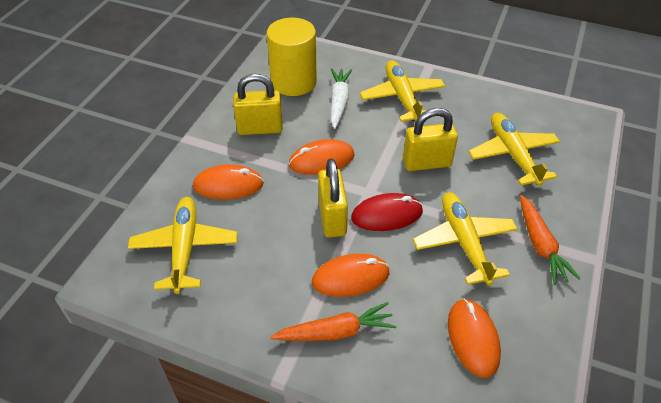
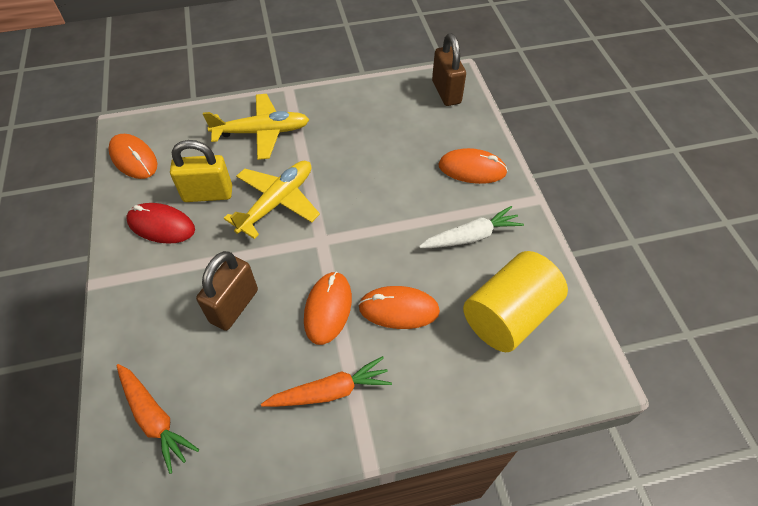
brown padlock: none = 0 -> [196,251,258,331] [432,33,466,106] = 2
yellow padlock: [233,74,283,135] [318,159,348,238] [403,108,458,171] = 3 -> [170,140,232,202] = 1
yellow plane: [128,197,237,294] [360,60,445,122] [413,192,518,286] [468,113,560,186] = 4 -> [203,94,309,160] [224,161,320,239] = 2

